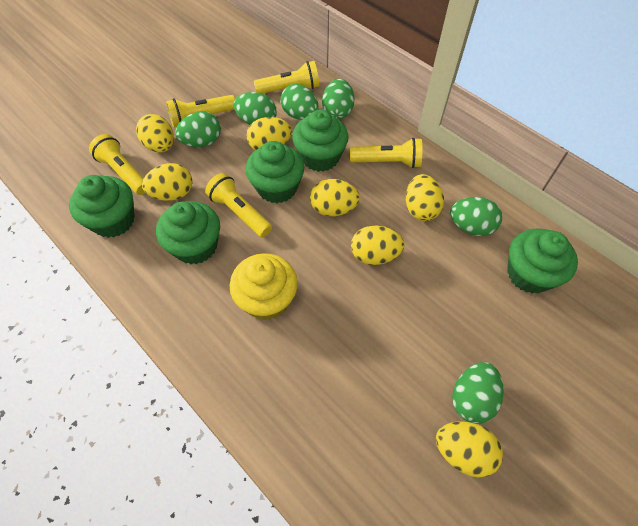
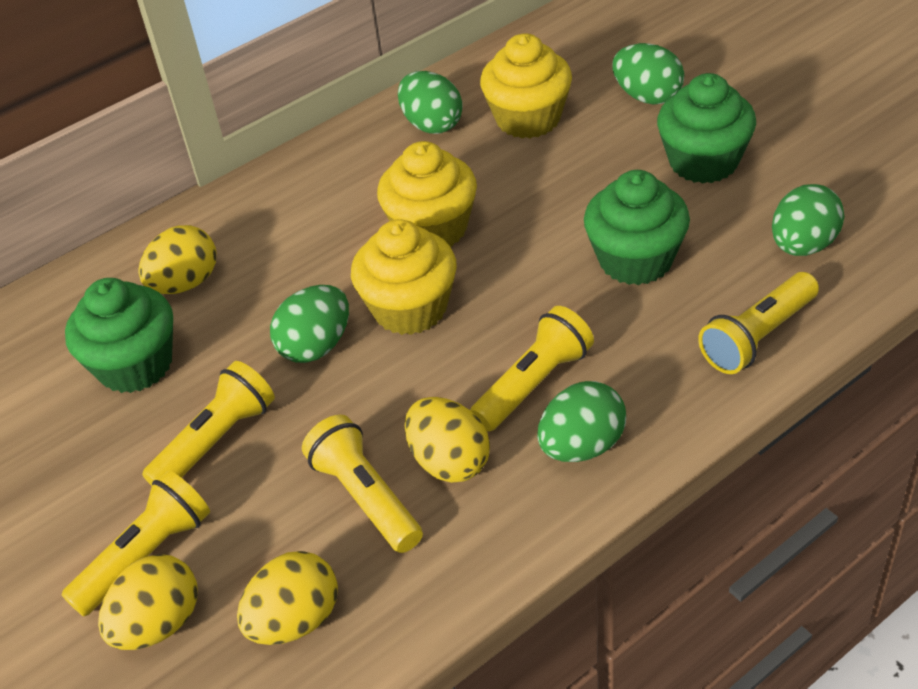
green cupcake: [69,175,135,238] [156,201,220,264] [246,141,304,203] [292,110,348,172] [507,228,578,294] = 5 -> [65,278,173,393] [584,170,690,285] [657,73,756,183] = 3
green egg: [175,111,221,147] [234,92,277,125] [280,84,319,120] [322,79,354,119] [450,197,502,236] [452,362,504,424] = 6 -> [270,285,349,363] [398,71,463,134] [537,381,626,462] [612,43,684,105] [772,184,844,256] = 5
yellow cupcake: [229,253,298,320] = 1 -> [351,219,457,335] [377,141,477,247] [480,33,572,138] = 3
yellow egg: [136,114,174,152] [142,163,193,201] [246,117,292,150] [310,179,360,216] [351,226,405,265] [406,174,444,221] [436,421,503,477] = 7 -> [98,554,197,650] [138,225,216,294] [237,551,338,645] [405,397,490,483] = 4

